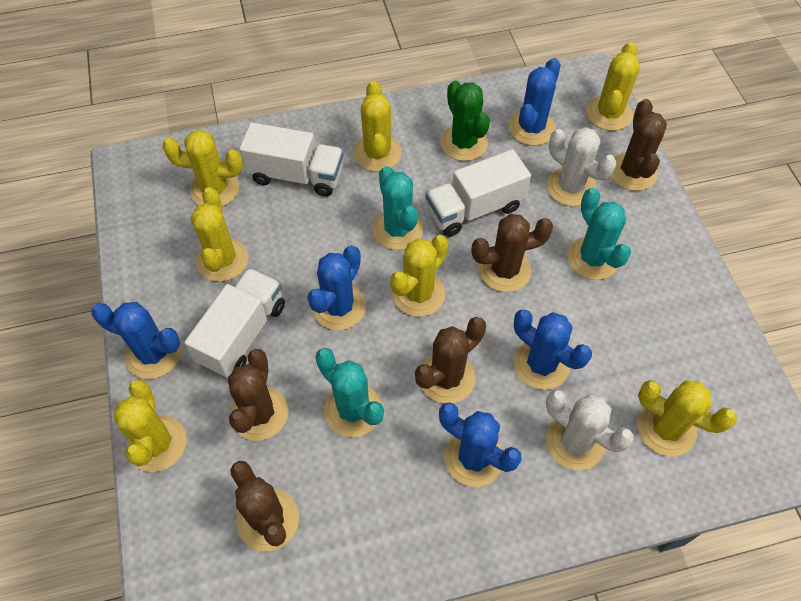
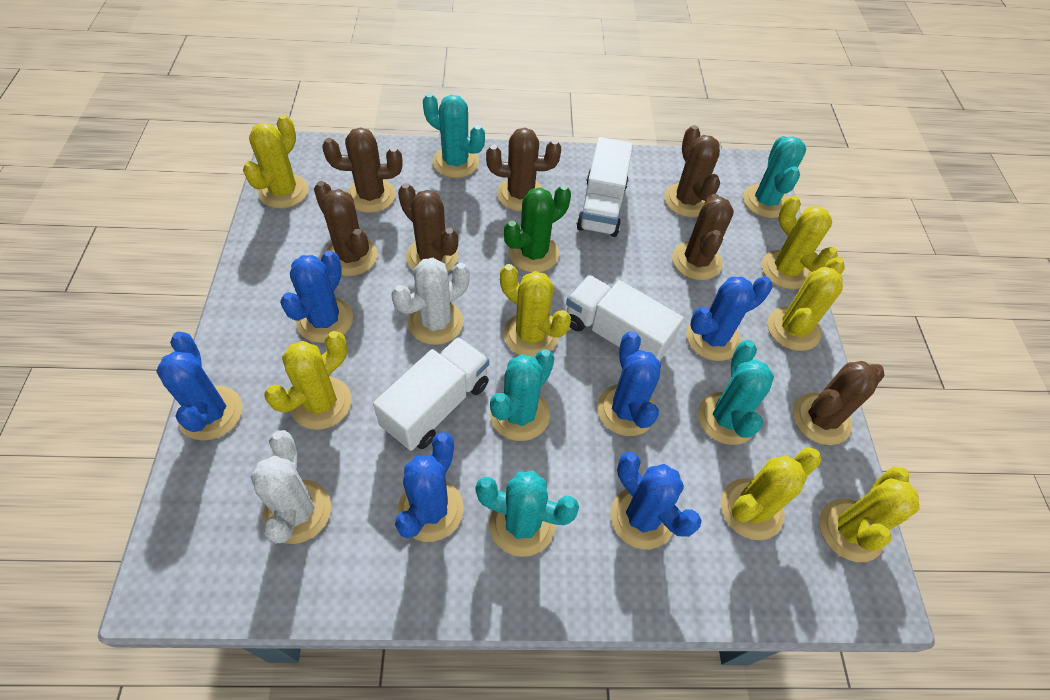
blue cactus: [91,302,181,379] [307,245,366,330] [439,402,522,487] [509,58,561,146] [514,309,592,390] = 5 -> [156,332,243,440] [280,250,353,343] [395,432,464,542] [597,331,661,436] [610,452,702,549] [686,277,772,361] = 6
brown cactus: [228,349,288,441] [230,461,299,552] [415,317,486,403] [471,214,553,292] [610,99,667,191] = 5 -> [314,181,378,276] [322,127,402,213] [398,183,458,272] [486,128,561,211] [664,125,720,217] [672,194,734,280] [793,361,884,445] = 7
turquoise cactus: [315,348,384,437] [373,166,423,250] [567,188,631,280] = 3 -> [423,93,485,178] [475,471,579,557] [490,349,554,441] [698,340,774,445] [743,136,806,218] = 5

